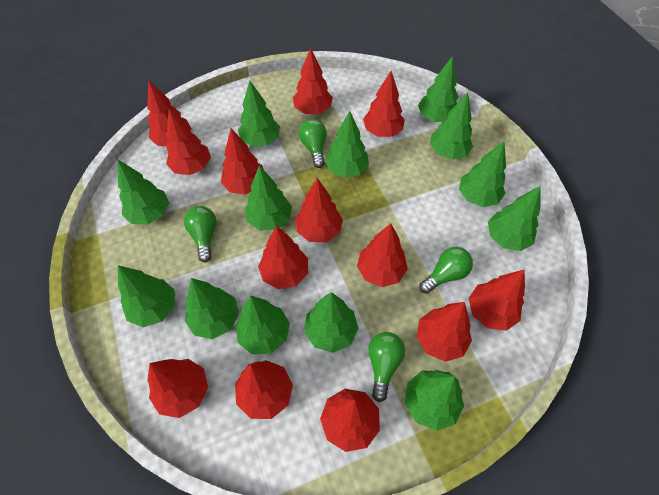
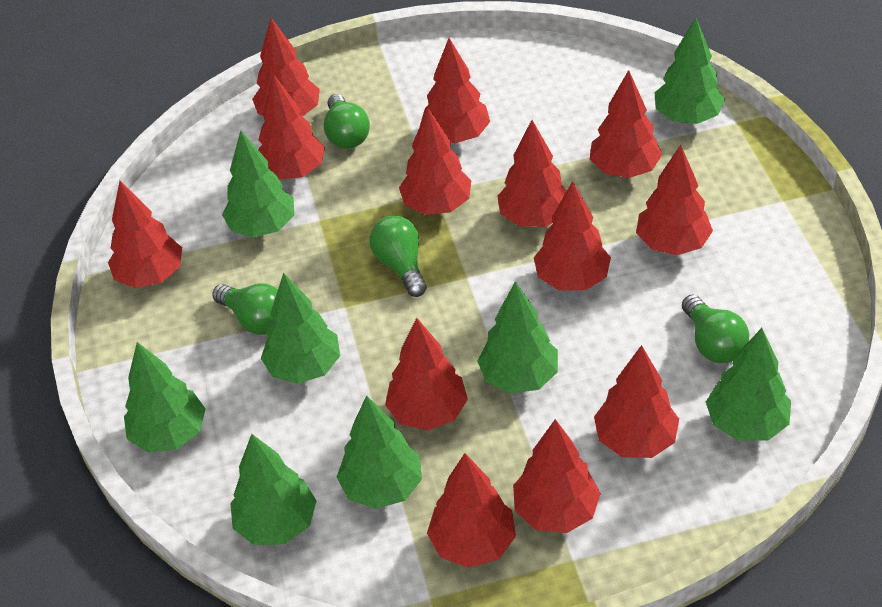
green tree: [117,159,169,224] [118,265,175,327] [185,278,239,339] [235,295,290,354] [238,81,280,147] [245,165,292,230] [304,292,359,353] [325,111,369,178] [405,370,464,431] [418,56,458,122] [430,93,473,160] [459,141,506,207] [488,186,541,251] = 13 -> [124,342,206,452] [222,131,294,238] [231,434,317,545] [261,273,340,384] [337,395,422,509] [477,281,558,394] [655,18,725,124] [706,328,791,441] = 8

